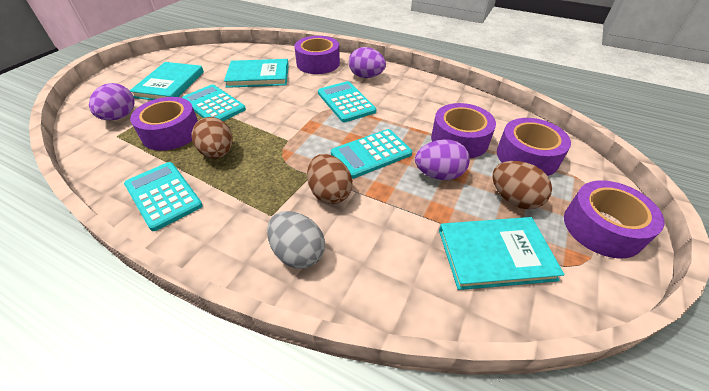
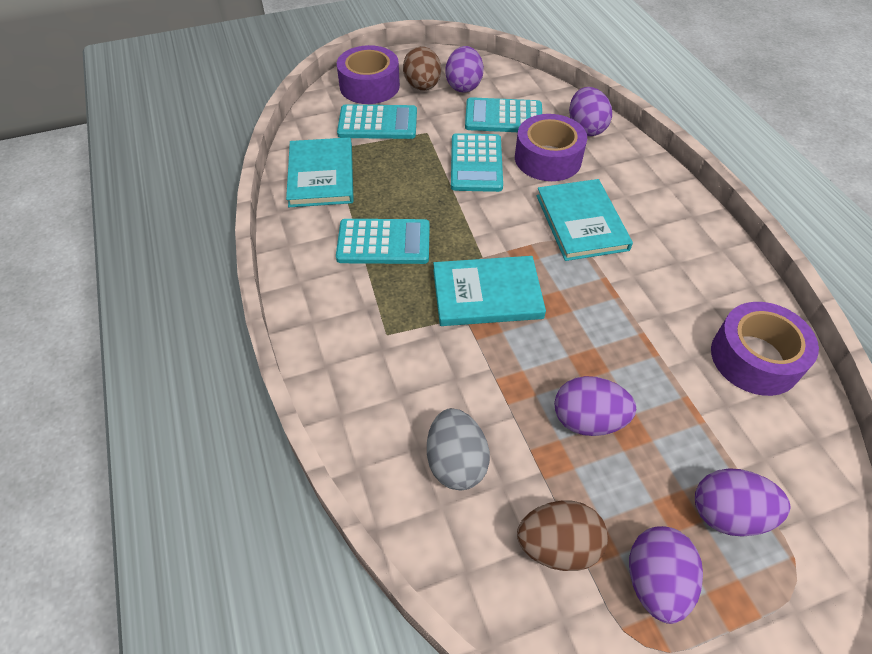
brown egg: [191,117,232,158] [307,154,352,204] [492,161,552,209] = 3 -> [403,47,441,91] [517,500,608,571] = 2
purple egg: [89,83,135,120] [349,47,386,78] [415,139,470,180] = 3 -> [445,46,484,93] [554,376,636,436] [569,87,612,136] [629,526,703,624] [695,468,790,537] = 5
purple tape: [130,97,198,151] [294,36,340,74] [431,103,496,158] [497,118,571,176] [564,180,664,259] = 5 -> [337,45,400,104] [515,114,587,181] [711,302,819,396] = 3

